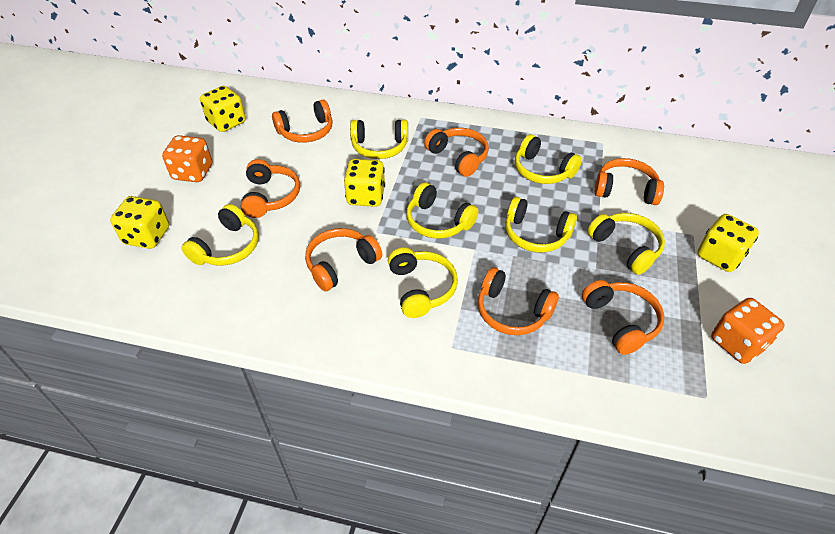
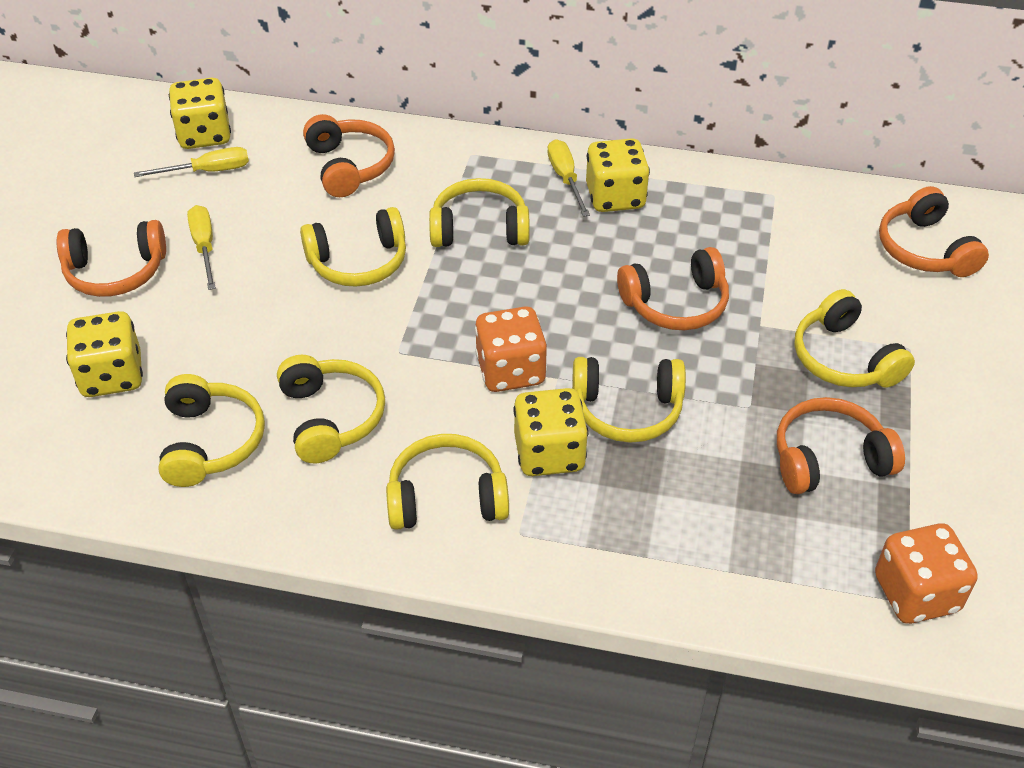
orange headphones: [241,159,300,218] [272,100,333,143] [305,228,382,291] [424,128,489,177] [478,267,559,335] [582,280,664,355] [595,158,664,205] = 7 -> [56,220,166,297] [303,114,395,197] [617,247,729,330] [777,397,905,494] [879,186,989,277] = 5
yellow screwdriver: none = 0 -> [134,147,249,177] [187,205,216,290] [547,139,590,217] = 3

